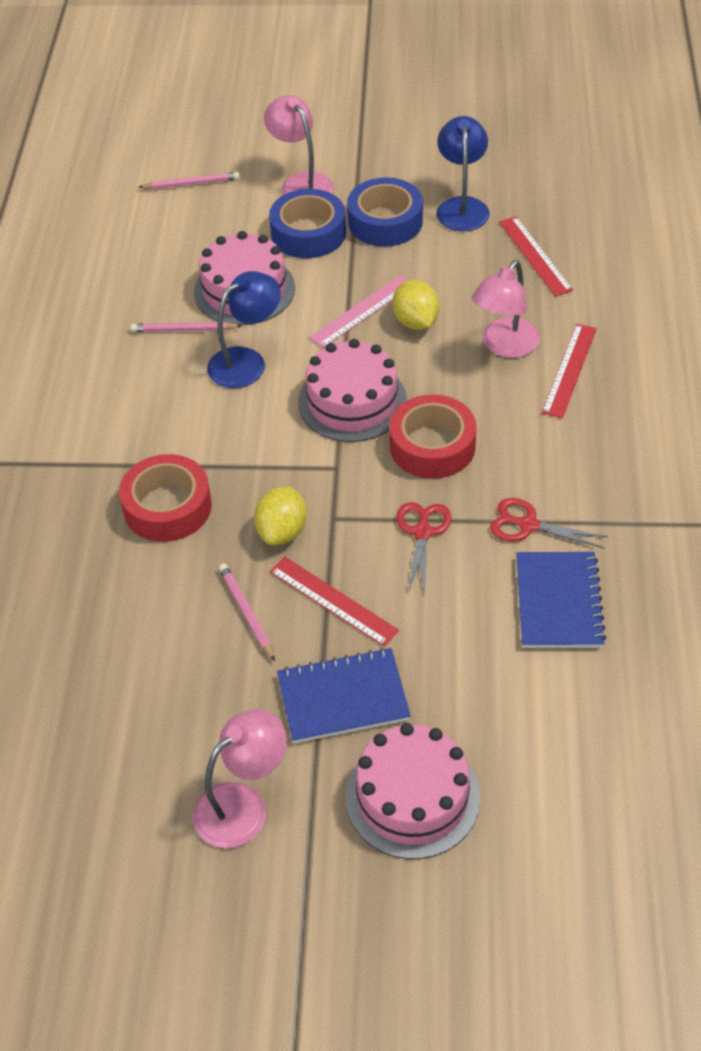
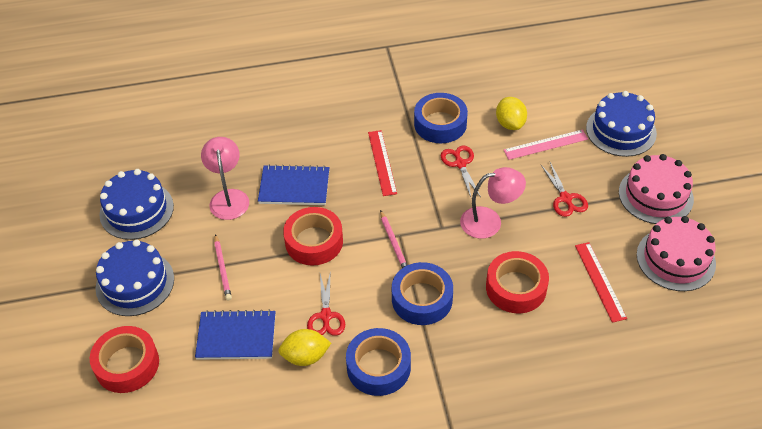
blue cake: none = 0 -> [96,240,174,316] [100,169,174,240] [586,91,657,157] = 3
blue lamp: [207,271,281,388] [436,116,490,231] = 2 -> none = 0
blue tape: [269,189,346,258] [347,177,423,247] = 2 -> [346,328,411,396] [392,262,453,325] [414,93,468,143] = 3
pink cake: [194,231,295,325] [298,339,407,442] [346,723,480,859] = 3 -> [619,154,694,224] [637,216,716,291] = 2
pink lamp: [193,709,287,848] [264,95,334,195] [472,260,540,358] = 3 -> [201,137,249,220] [460,167,526,239] = 2
pink pencil: [130,322,242,332] [139,172,240,189] [219,563,275,661] = 3 -> [214,234,232,300] [380,210,407,268] = 2
red ruler: [269,557,399,646] [499,216,573,296] [542,324,597,418] = 3 -> [368,130,397,196] [575,242,627,323] = 2
red scissors: [396,502,452,594] [490,498,608,548] = 2 -> [307,274,345,336] [441,146,481,197] [541,162,588,217] = 3
red tape: [119,454,212,542] [389,394,477,479] = 2 -> [90,326,159,393] [283,207,343,266] [486,251,549,313] = 3

